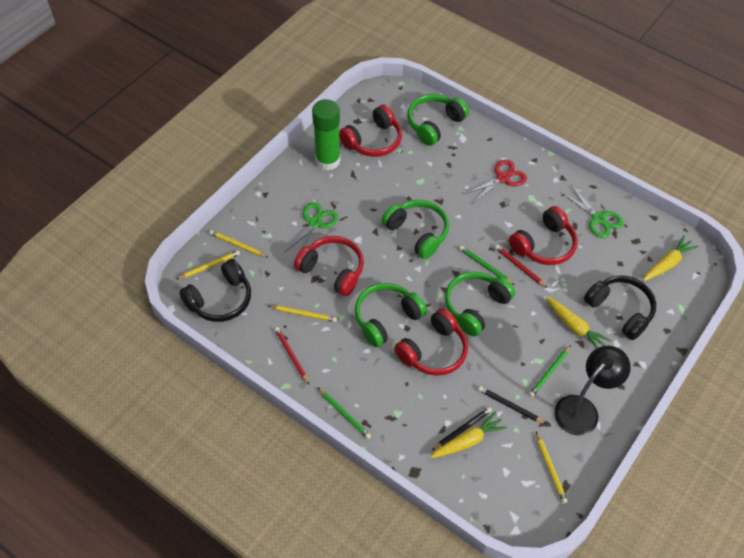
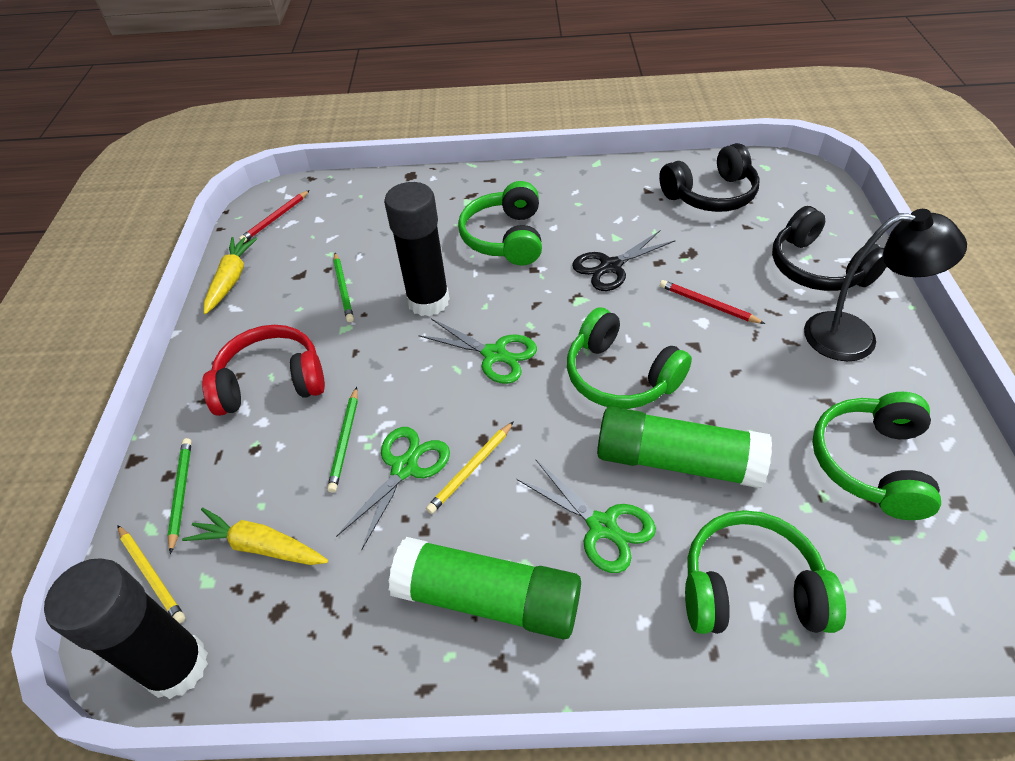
black glue stick: none = 0 -> [44,558,208,699] [384,182,450,316] = 2
black pencil: [431,407,492,451] [478,386,546,424] = 2 -> none = 0
black scissors: none = 0 -> [572,231,676,291] = 1
green glue stick: [312,99,340,171] = 1 -> [389,537,581,640] [597,406,772,488] = 2
green scissors: [284,202,338,253] [561,185,624,238] = 2 -> [336,427,450,550] [418,318,537,384] [517,460,656,573] = 3
red headphones: [294,236,364,296] [339,104,402,157] [394,308,468,376] [509,206,578,265] = 4 -> [202,325,325,416] = 1
red scissors: [464,159,527,203] = 1 -> none = 0
yellow carrot: [430,412,507,458] [546,297,611,349] [643,236,698,281] = 3 -> [182,508,328,565] [204,237,257,314] = 2
yellow pencil: [177,250,240,279] [209,230,268,257] [268,305,337,322] [536,432,568,504] = 4 -> [117,525,185,623] [426,421,514,514] = 2

